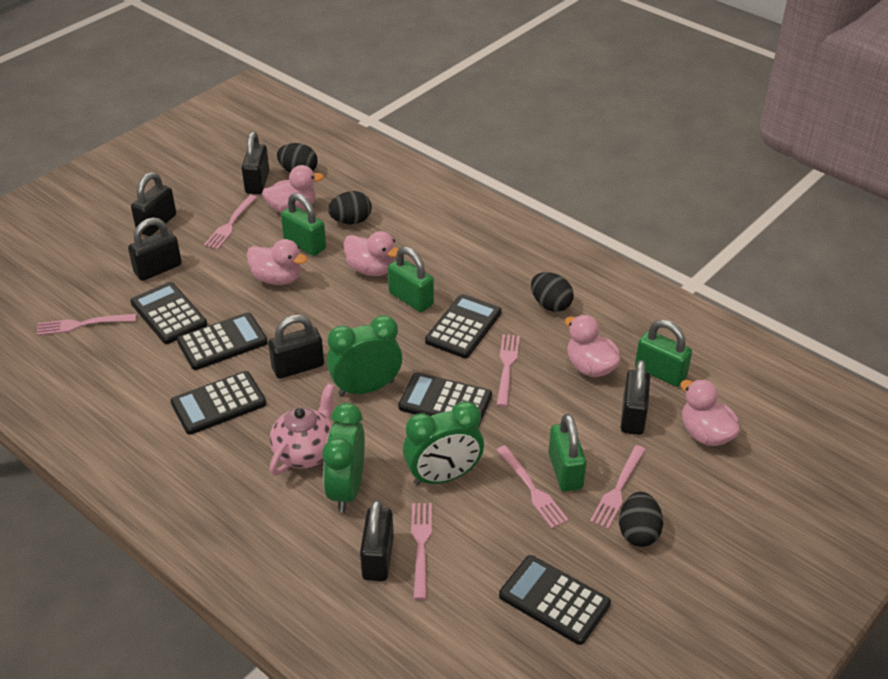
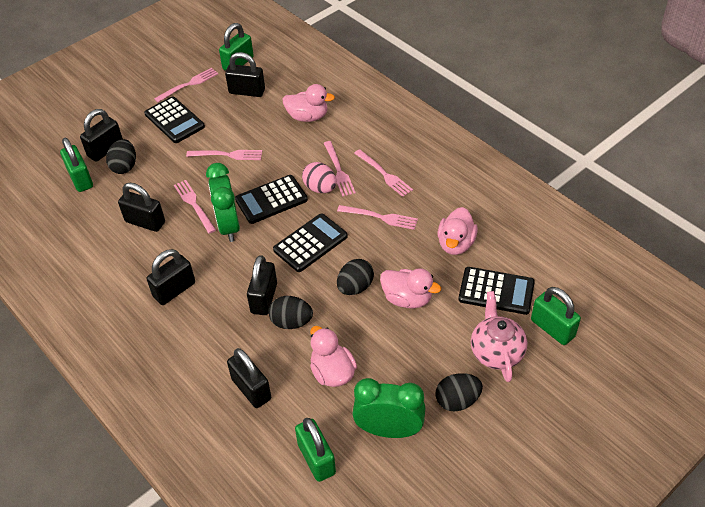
black calculator: [130,282,207,344] [170,371,266,435] [177,312,268,370] [398,372,492,428] [425,294,501,358] [499,555,611,645] = 6 -> [144,96,205,143] [235,175,308,224] [273,213,348,272] [458,267,535,315] = 4
green clock: [322,403,365,512] [327,315,402,396] [403,401,484,486] = 3 -> [206,163,240,242] [352,378,425,438] = 2
pink duck: [247,239,307,285] [262,165,324,213] [344,231,399,276] [565,315,621,377] [680,379,740,446] = 5 -> [283,84,335,122] [310,326,357,387] [380,268,441,308] [438,207,478,255] = 4
pink egg: none = 0 -> [302,162,337,193] = 1

